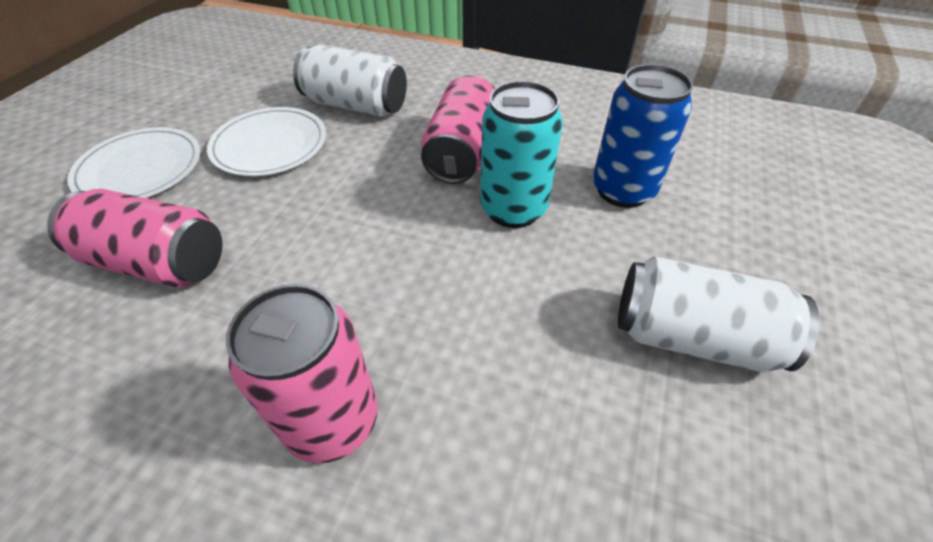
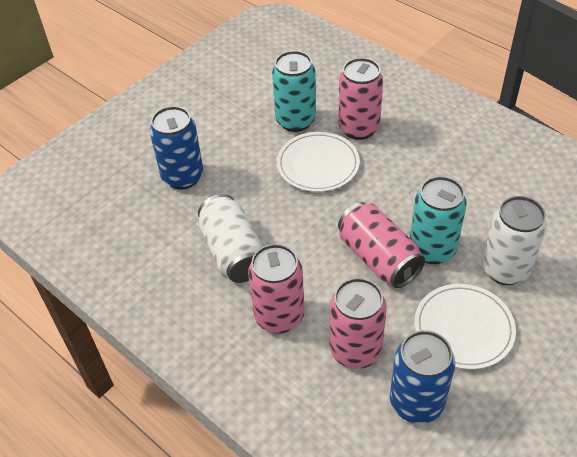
blue can: [593,64,693,208] = 1 -> [150,106,203,190] [390,330,455,424] = 2
pink can: [47,189,223,287] [226,284,378,463] [421,75,495,184] = 3 -> [248,244,304,333] [330,278,387,369] [338,58,383,140] [338,202,425,288] = 4
turquoise can: [480,81,563,228] = 1 -> [272,51,316,132] [410,176,467,264] = 2

